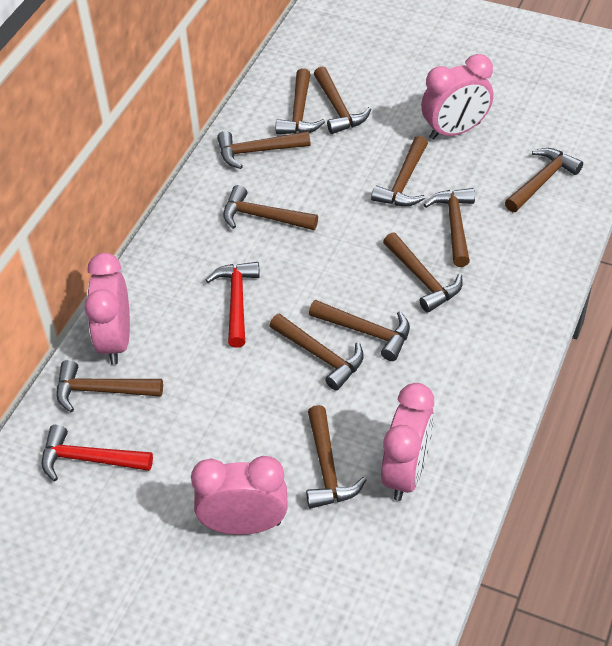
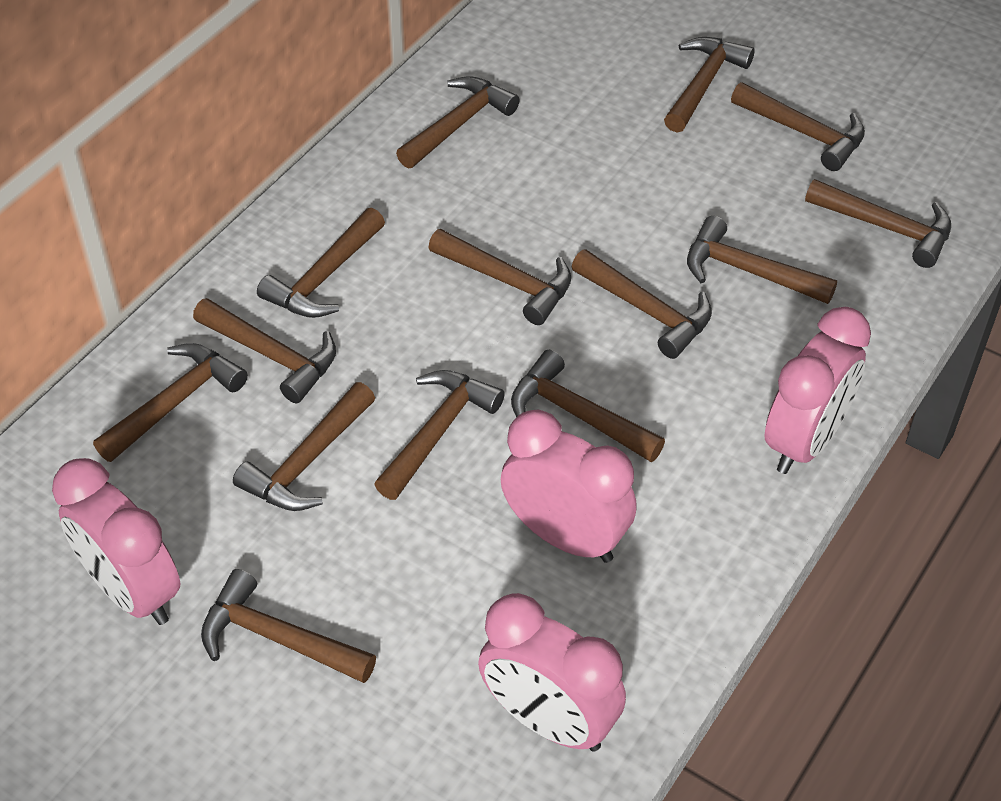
brown hammer: [57,360,163,412] [217,131,311,169] [223,185,318,230] [270,314,364,391] [275,68,325,134] [306,405,366,509] [309,300,410,361] [314,66,371,134] [371,136,428,206] [383,232,463,313] [424,188,475,267] [505,148,583,212] = 12 -> [93,343,248,462] [193,298,336,403] [201,569,376,683] [233,382,375,511] [257,208,385,318] [374,370,505,500] [396,76,519,168] [428,229,571,325] [511,350,665,462] [572,249,712,359] [664,37,755,132] [687,216,837,304] [731,82,865,171] [805,179,951,268] = 14
red hammer: [42,425,153,481] [206,262,260,348] = 2 -> none = 0

